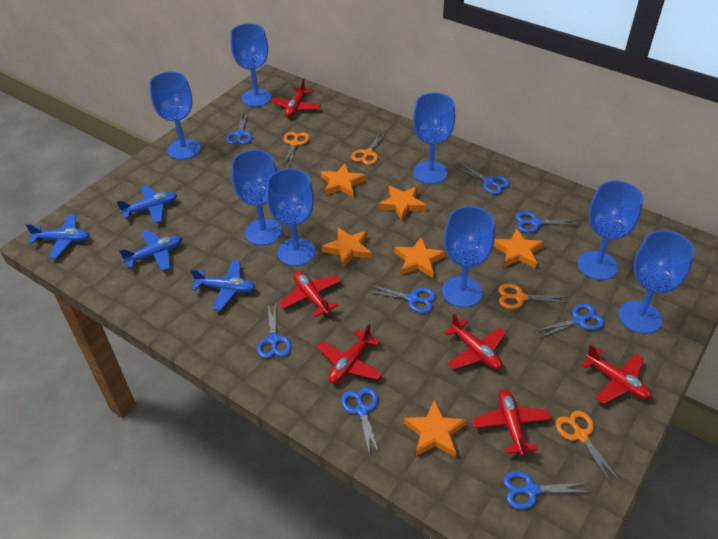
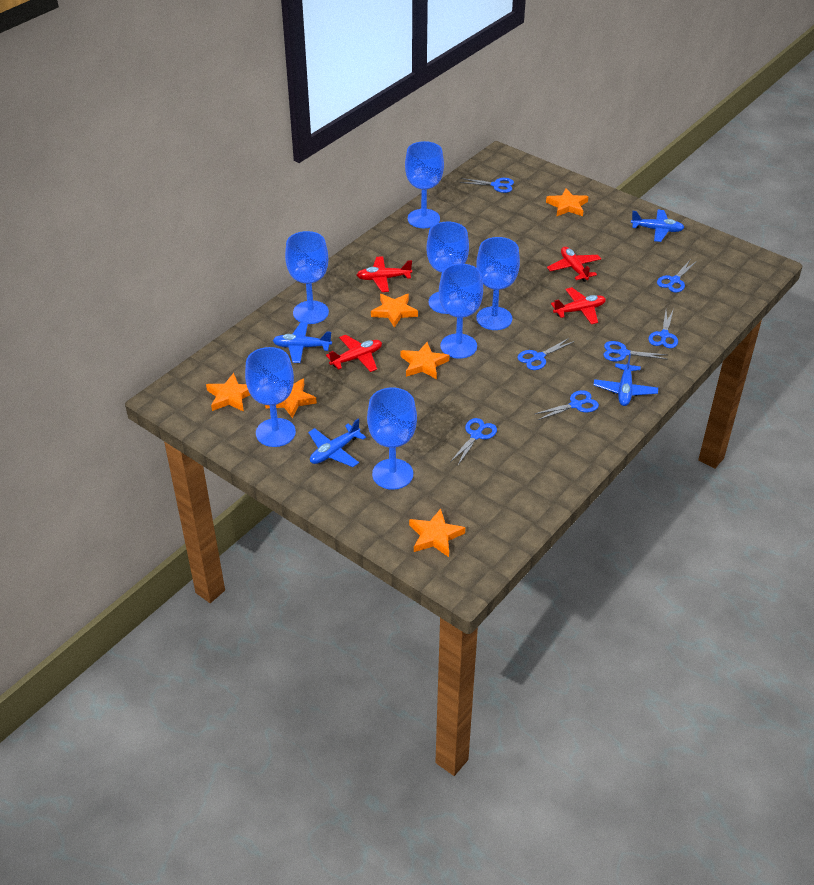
blue goblet: [149,72,200,160] [230,23,272,107] [231,150,282,246] [266,169,315,266] [413,93,456,184] [442,206,495,307] [577,180,643,280] [618,230,695,334] = 8 -> [245,347,296,447] [285,231,329,324] [367,387,417,490] [405,141,444,228] [426,222,469,314] [439,264,483,359] [476,237,520,330] = 7
blue scissors: [226,112,252,144] [257,303,292,358] [341,387,380,456] [366,285,436,313] [454,162,510,194] [503,471,591,509] [515,211,581,233] [535,303,604,338] = 8 -> [450,418,497,465] [459,178,514,193] [518,338,574,370] [535,390,599,420] [603,341,668,361] [648,311,678,348] [657,260,697,292] = 7
orange scissors: [283,132,310,166] [351,131,387,165] [498,284,570,309] [555,411,620,483] = 4 -> none = 0
red plane: [271,78,321,117] [279,271,341,317] [317,324,383,383] [443,314,506,369] [472,389,552,456] [581,345,651,404] = 6 -> [326,335,382,372] [357,256,412,292] [547,247,601,282] [551,287,606,324] = 4

